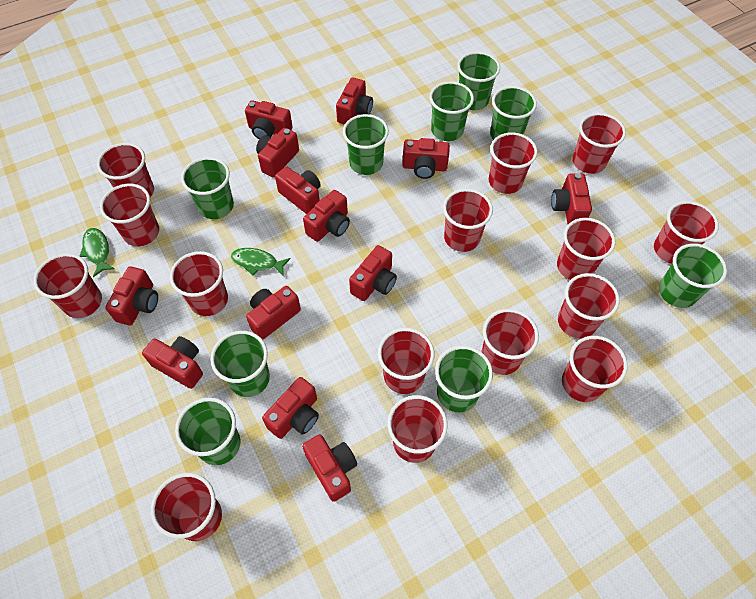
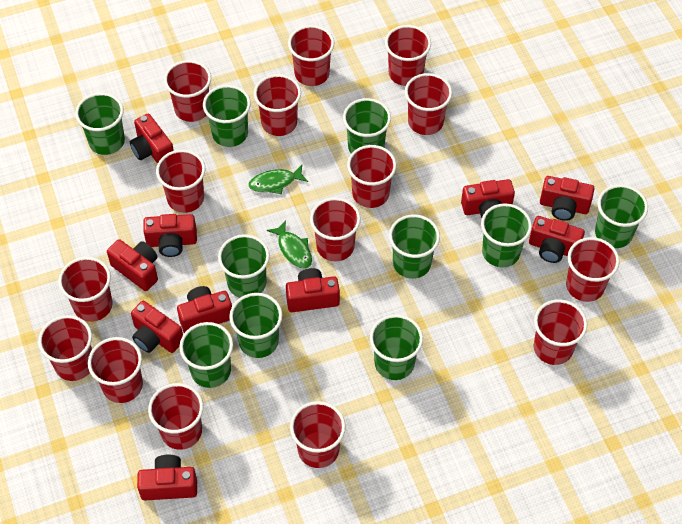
green cup: [175,398,240,465] [181,157,234,219] [210,331,270,397] [343,114,389,175] [430,82,474,141] [435,346,493,412] [457,52,500,110] [490,86,537,140] [659,243,727,308] = 9 -> [75,93,125,155] [179,322,233,388] [203,85,251,147] [218,234,270,298] [229,293,282,358] [343,98,391,153] [370,314,423,380] [389,214,440,279] [481,203,532,268] [595,185,648,248] = 10
red camera: [105,266,158,326] [142,336,203,389] [245,100,293,139] [246,286,301,340] [256,128,299,178] [262,377,319,439] [275,167,321,214] [302,434,357,502] [303,190,350,242] [336,78,373,125] [349,245,397,301] [402,138,450,179] [551,173,592,224] = 13 -> [107,239,158,291] [130,114,174,164] [131,301,183,353] [137,455,197,500] [143,214,197,257] [177,286,232,333] [286,268,340,312] [461,179,515,218] [529,216,585,263] [540,176,594,221] = 10

